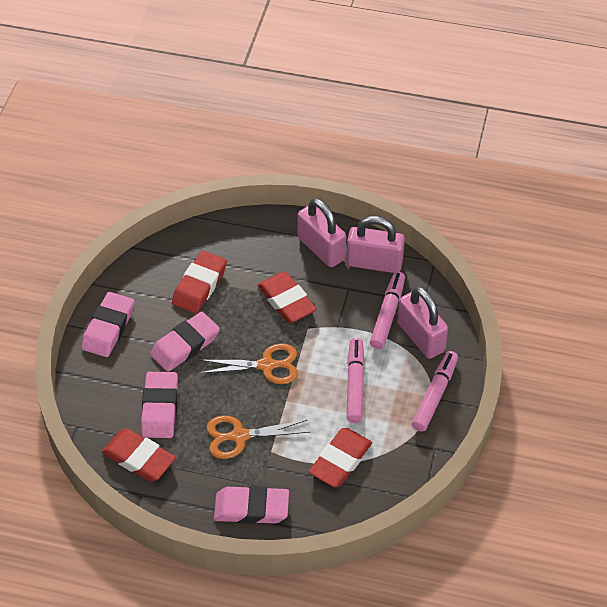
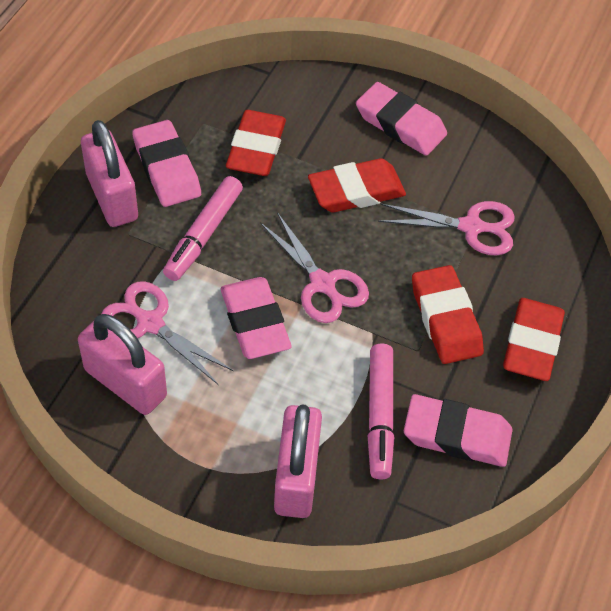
orange scissors: [200,344,298,384] [206,416,310,459] = 2 -> none = 0
pink marker: [347,338,365,423] [370,271,405,349] [412,351,458,432] = 3 -> [163,176,243,281] [368,343,395,479] = 2
pink scissors: none = 0 -> [101,281,233,384] [260,212,369,323] [378,201,515,256] = 3

